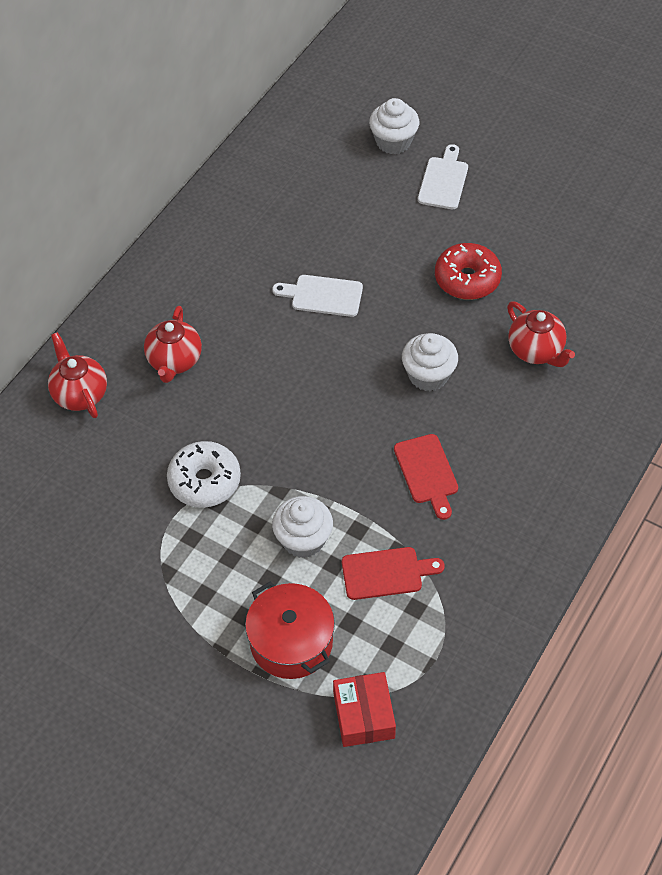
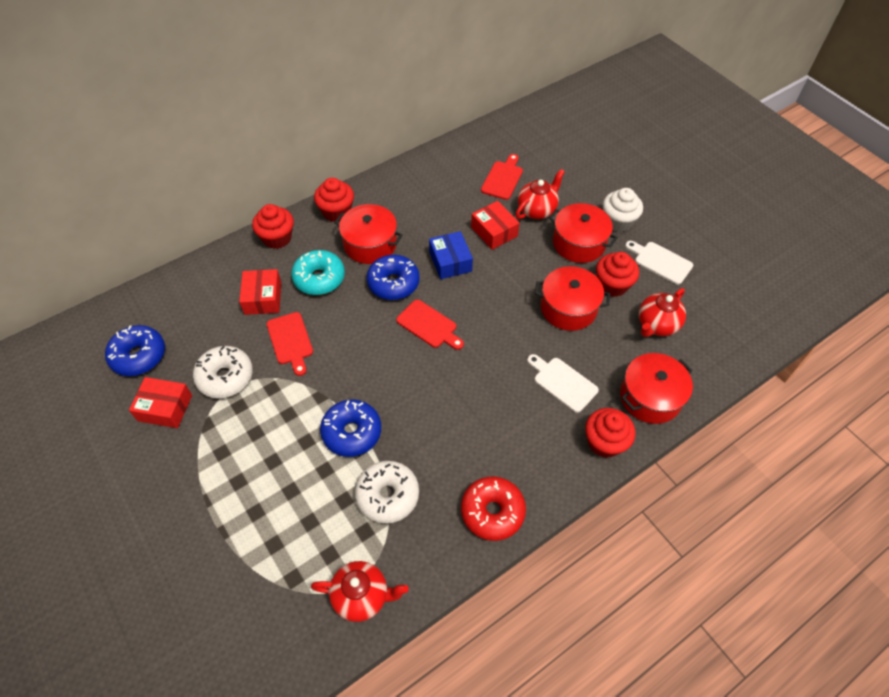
blue box: none = 0 -> [429,231,473,279] = 1
blue donut: none = 0 -> [105,325,165,376] [320,399,381,457] [366,255,420,300] = 3
red box: [333,672,396,747] = 1 -> [129,377,192,428] [239,269,281,315] [471,201,520,250] = 3
red cupcake: none = 0 -> [252,204,294,249] [314,178,354,222] [585,408,636,458] [596,252,639,297] = 4
red cutting board: [342,547,445,600] [394,434,458,520] = 2 -> [266,312,313,376] [396,300,464,350] [481,154,523,200] = 3
red pot: [245,581,335,679] = 1 -> [334,204,403,264] [535,266,610,331] [549,203,618,263] [620,353,693,424] = 4
turquoise donut: none = 0 -> [291,250,345,295] = 1
white cupcake: [272,496,333,558] [369,98,419,154] [402,333,458,391] = 3 -> [603,188,643,232] = 1
white donut: [167,441,241,508] = 1 -> [193,346,253,399] [355,461,419,524] = 2

